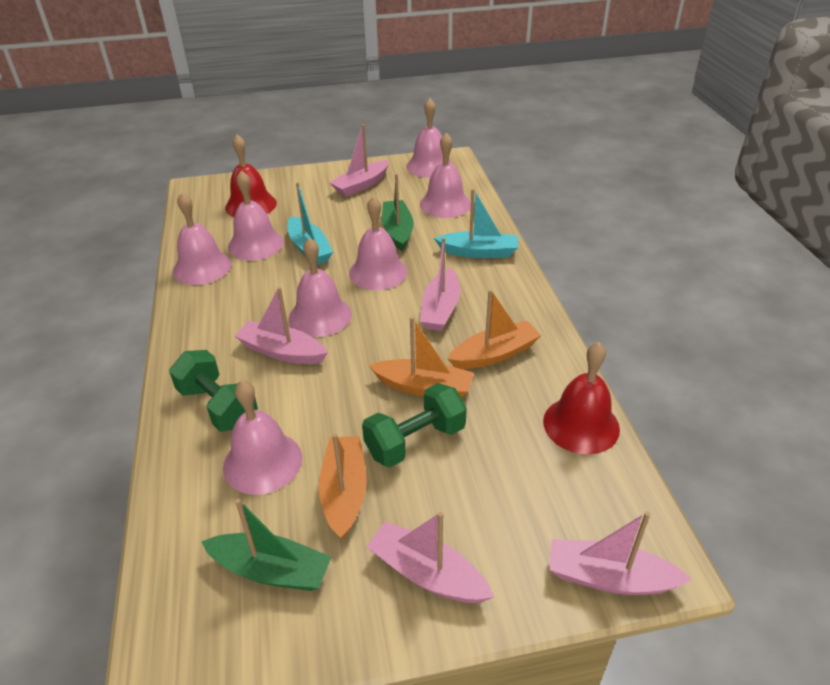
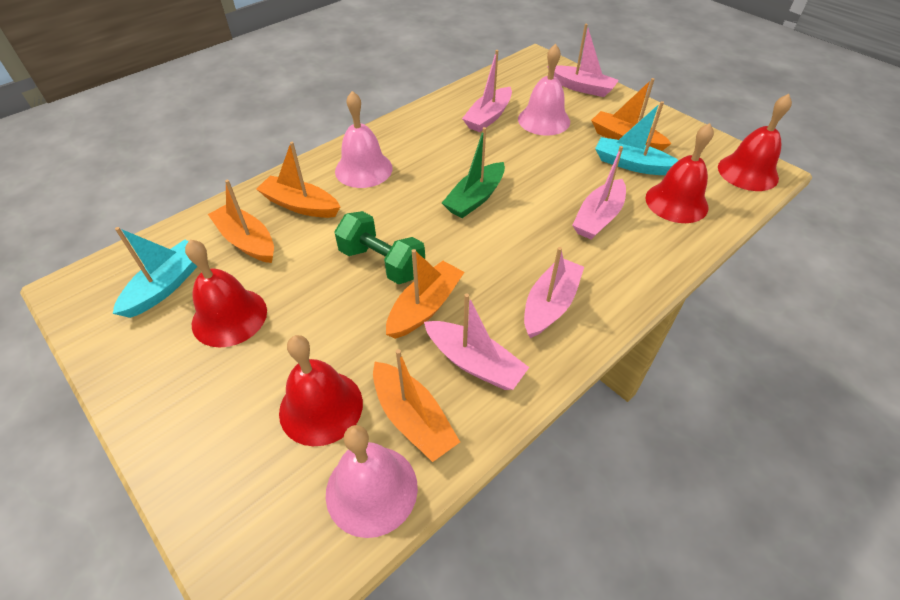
green boat: [202,499,331,591] [382,174,414,251] = 2 -> [442,127,505,218] = 1
green dumbbell: [169,350,258,432] [362,383,467,467] = 2 -> [334,211,425,284] = 1
orange boat: [319,433,367,539] [369,317,474,397] [447,289,541,369] = 3 -> [208,180,274,263] [256,142,340,218] [373,349,460,462] [386,249,464,339] [591,78,672,151] = 5
pink bell: [173,192,232,285] [223,380,302,495] [228,171,284,261] [289,237,352,337] [349,196,407,290] [406,98,453,178] [420,133,471,218] = 7 -> [326,425,418,538] [335,91,393,188] [518,44,570,136] = 3
red bell: [225,135,277,217] [543,342,620,454] = 2 -> [185,240,267,348] [279,335,363,446] [645,123,714,223] [718,94,792,191] = 4

